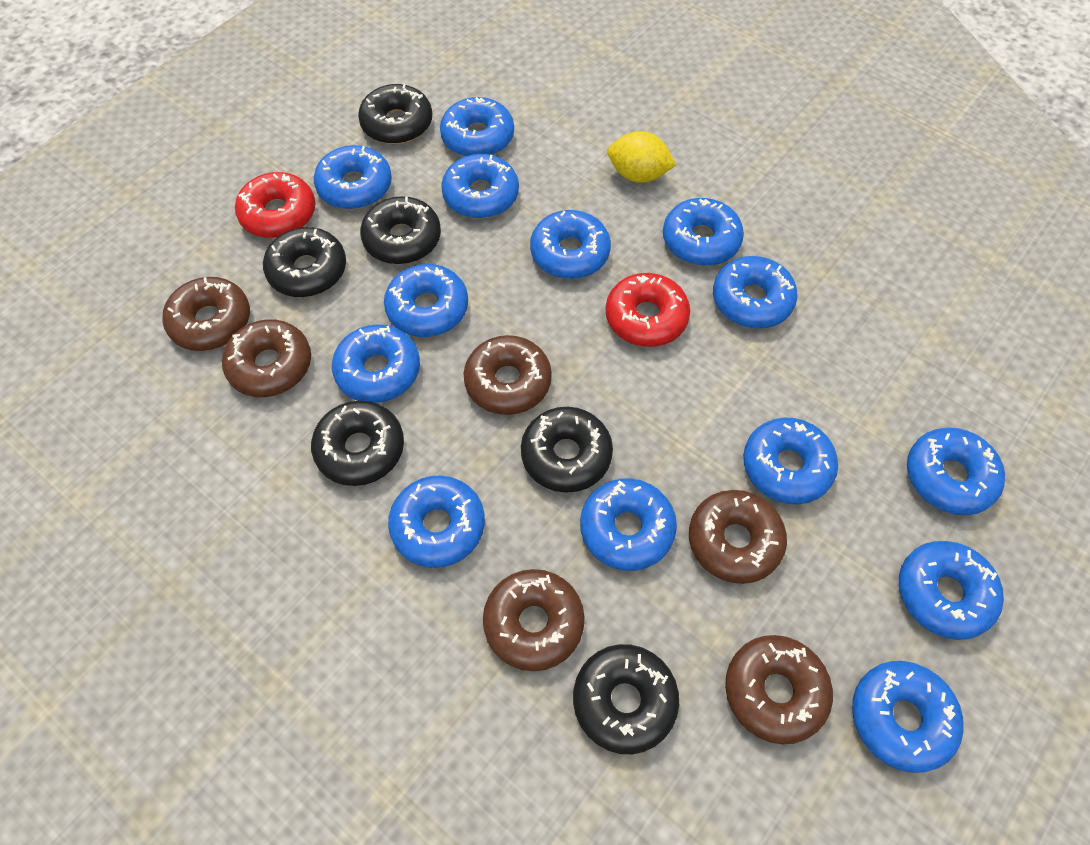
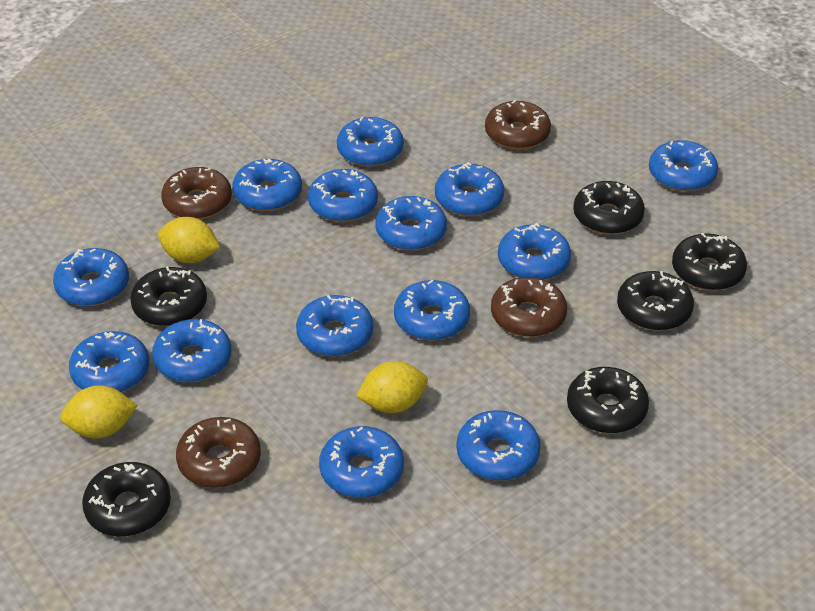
brown donut: [162,277,250,351] [222,319,311,397] [464,335,552,415] [483,569,585,671] [689,490,787,584] [725,635,833,744] = 6 -> [161,167,232,219] [176,417,261,488] [485,100,551,149] [491,277,567,337] = 4
red donut: [235,172,315,238] [606,273,690,347] = 2 -> none = 0
yellow lemon: [607,131,676,183] = 1 -> [60,385,137,438] [158,217,220,263] [356,361,428,413] = 3

